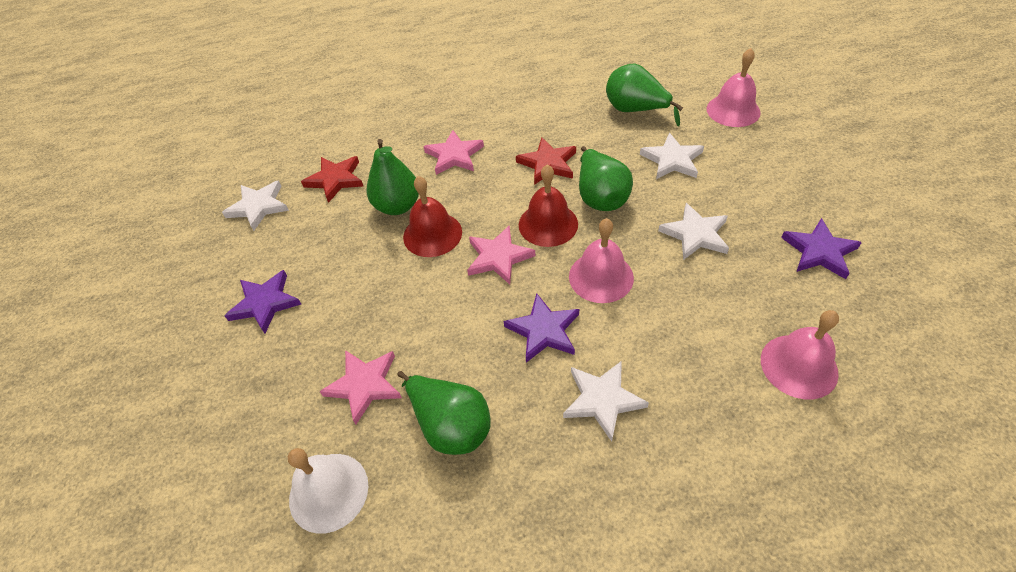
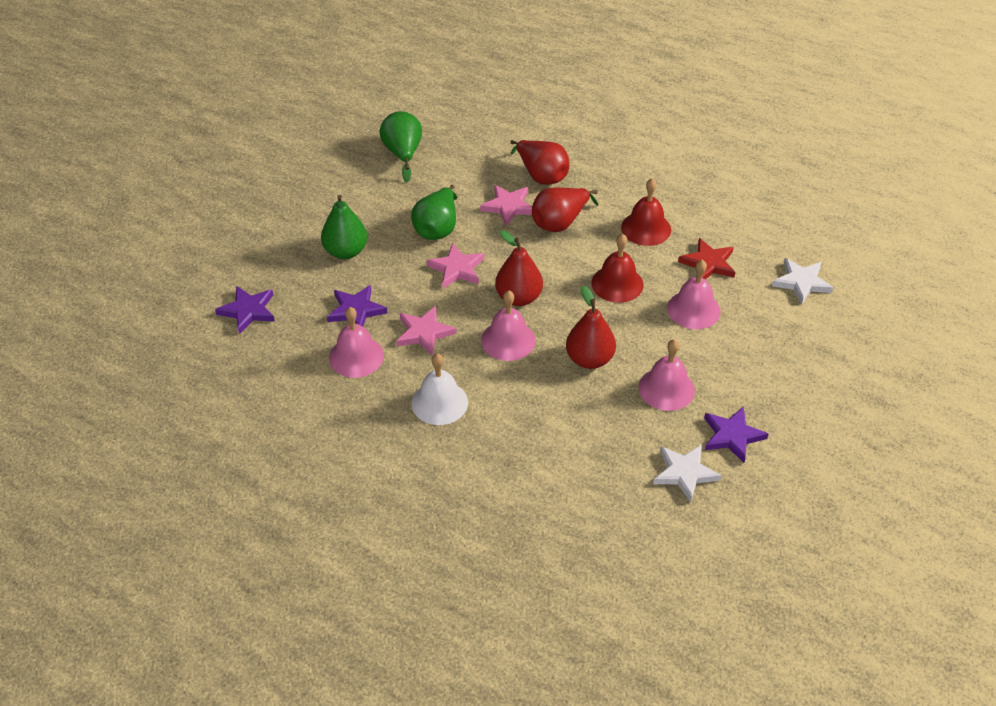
green pear: [367,139,419,215] [397,371,491,455] [579,146,633,211] [606,63,683,126] = 4 -> [321,195,368,259] [380,111,422,183] [411,185,457,240] = 3
pink bell: [569,218,634,303] [707,48,761,127] [761,310,839,399] = 3 -> [329,307,384,378] [481,290,536,361] [639,339,695,411] [667,260,720,329] = 4
red pear: none = 0 -> [495,230,543,306] [510,140,570,185] [532,188,598,232] [566,286,616,369] = 4
red star: [301,156,363,203] [516,138,576,185] = 2 -> [678,238,735,279] = 1
white star: [222,180,289,231] [563,361,649,442] [640,133,704,179] [658,203,729,260] = 4 -> [653,444,721,502] [772,258,833,304] = 2

